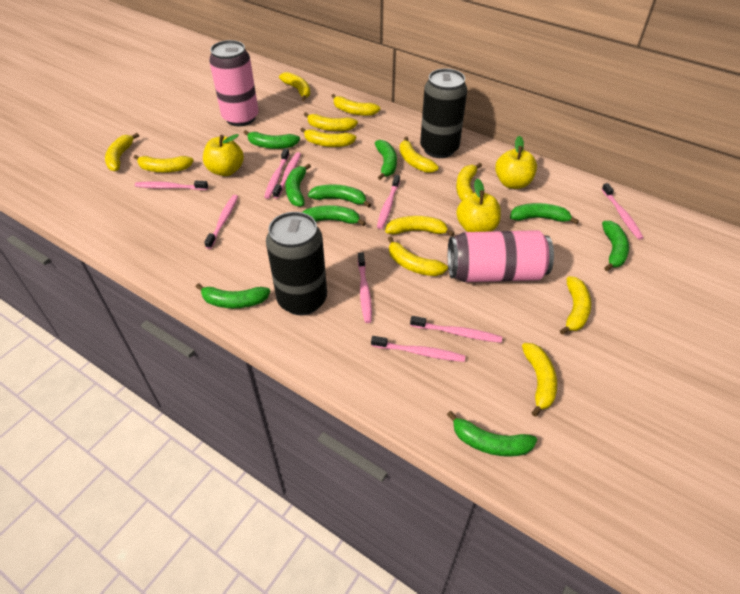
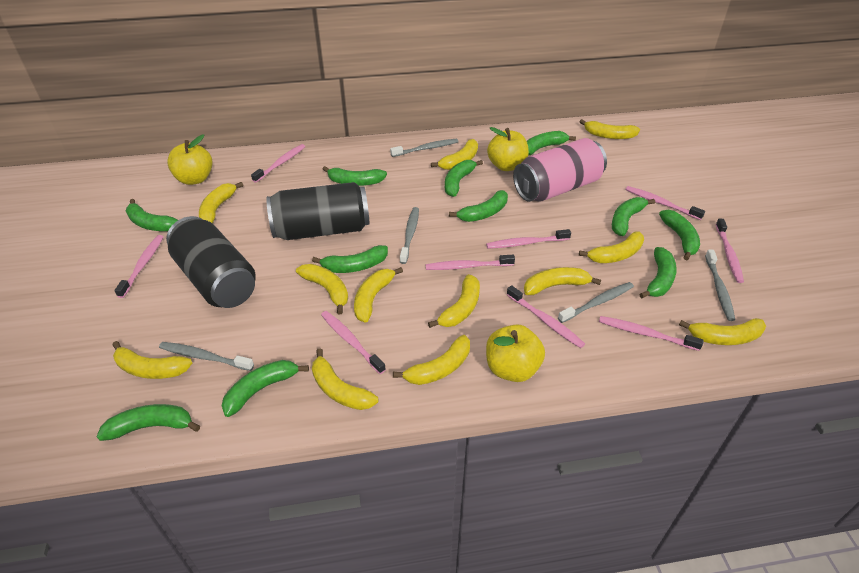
green banana: [196,283,270,308] [244,130,300,149] [286,163,311,207] [302,205,366,226] [308,184,371,208] [375,140,397,180] [447,411,537,457] [510,203,579,224] [602,221,629,271] = 9 -> [97,404,200,441] [126,199,178,231] [222,360,309,417] [312,245,388,273] [323,166,387,186] [445,160,483,197] [449,190,508,222] [527,131,576,155] [612,197,655,236] [639,247,677,298] [659,210,700,260] = 11
grey toothbrush: none = 0 -> [159,342,254,371] [390,139,458,157] [400,207,419,264] [558,282,634,323] [705,249,735,321] = 5
pink can: [209,40,258,126] [448,230,554,282] = 2 -> [513,138,607,202] = 1

